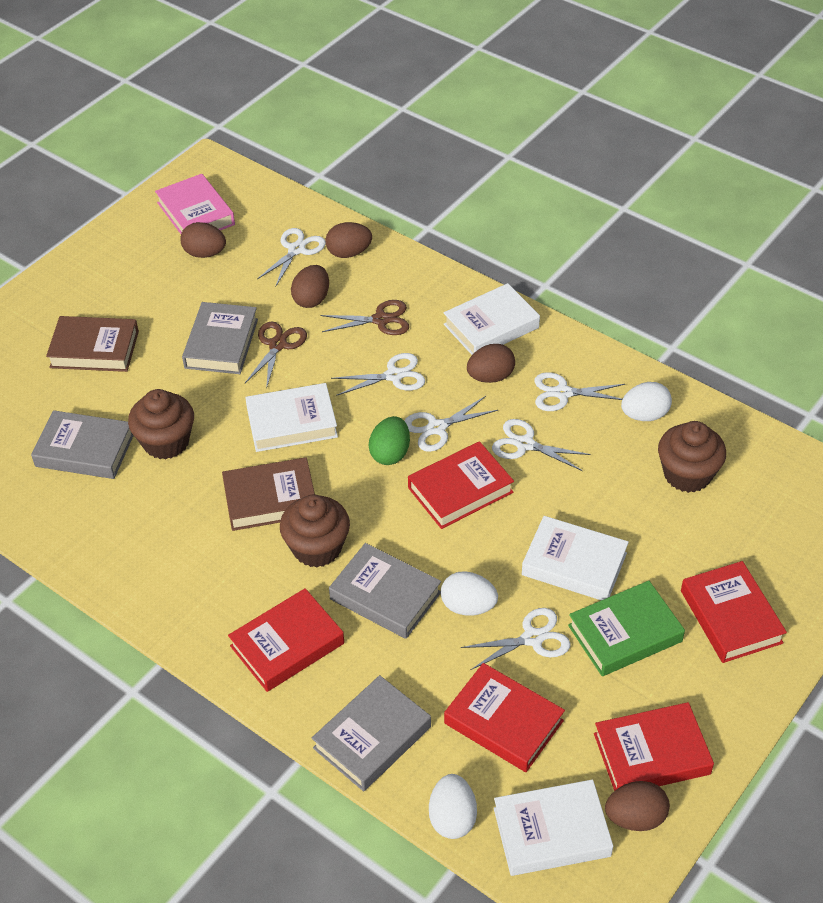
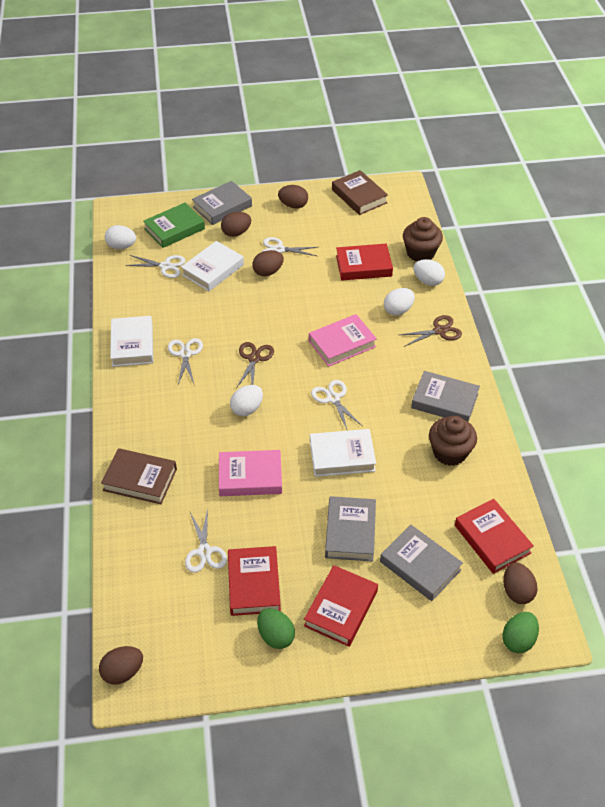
brown cupcake: [128,389,194,459] [280,494,350,567] [658,421,726,493] = 3 -> [403,217,443,261] [429,416,477,466] = 2
green egg: [369,416,410,465] = 1 -> [257,608,295,649] [502,612,539,653] = 2
pink book: [155,174,235,234] = 1 -> [219,450,282,496] [309,314,377,367] = 2
red book: [228,588,344,692] [408,441,514,529] [444,663,565,772] [594,702,714,791] [681,561,787,663] = 5 -> [228,546,281,616] [304,565,378,647] [336,244,393,281] [455,499,534,574] = 4
white book: [245,383,338,452] [444,283,540,355] [494,779,613,876] [522,516,629,600] = 4 -> [110,316,153,367] [181,241,244,291] [310,429,376,477] = 3
white egg: [429,774,477,839] [441,571,498,616] [621,382,672,421] = 3 -> [105,225,136,249] [230,385,263,416] [384,288,415,315] [413,259,445,286] = 4
white scissors: [257,228,326,287] [331,353,425,396] [405,396,498,452] [461,608,571,670] [492,419,591,471] [534,372,625,411] = 6 -> [125,255,186,278] [168,338,203,384] [185,509,227,573] [262,237,318,256] [311,380,362,430] = 5

